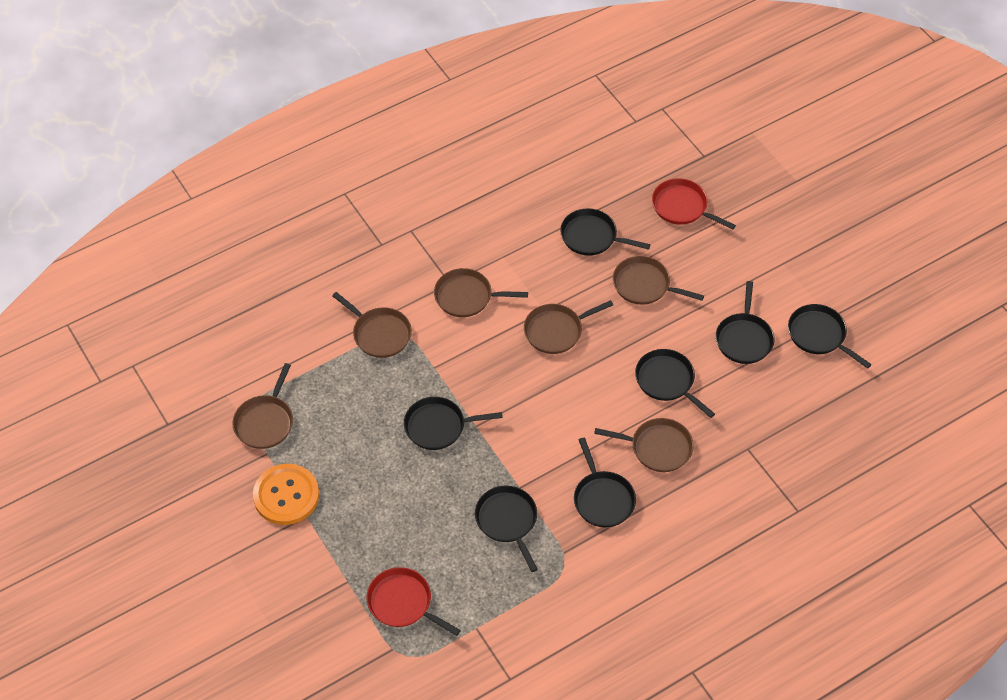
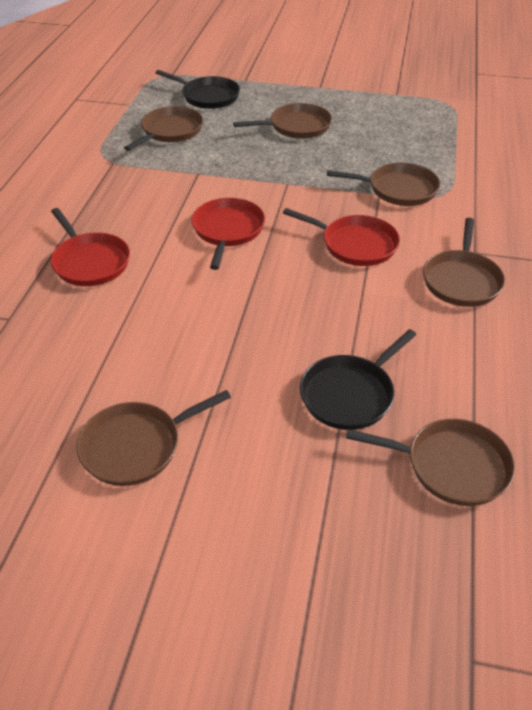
black pan: [404,397,503,450] [475,486,538,572] [560,208,651,256] [574,438,636,527] [635,349,715,418] [716,281,774,364] [788,304,872,369] = 7 -> [156,70,240,109] [300,329,416,430] = 2
orange button: [253,464,319,525] = 1 -> none = 0
red pan: [367,567,461,636] [652,179,736,230] = 2 -> [51,208,130,286] [191,198,265,270] [283,208,400,266] = 3

